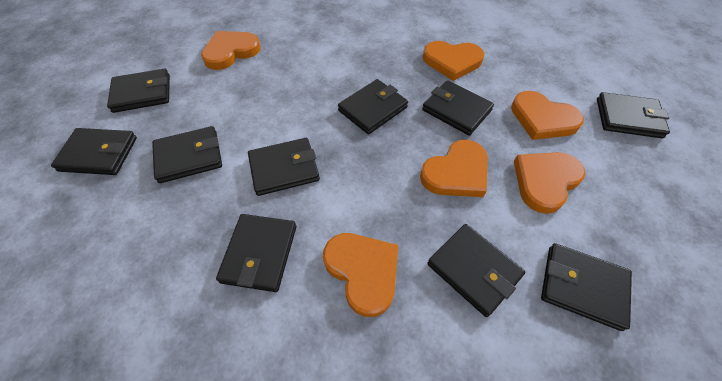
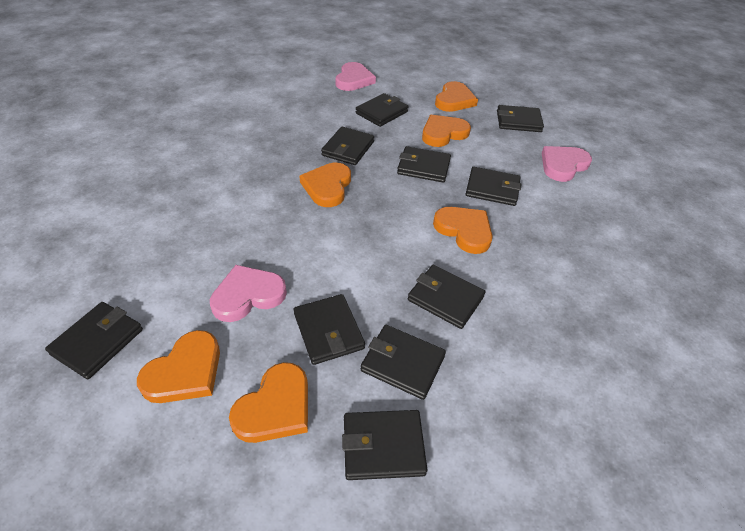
pink heart: none = 0 -> [210,265,287,322] [336,62,376,91] [542,146,592,182] = 3

